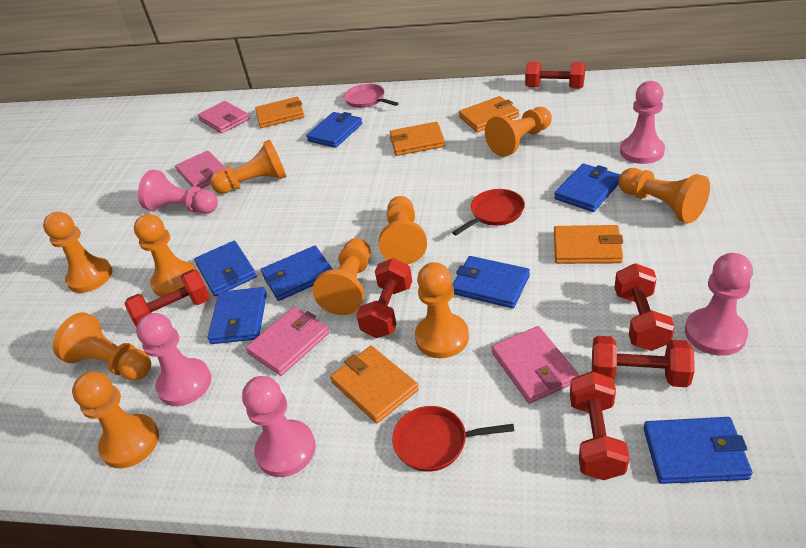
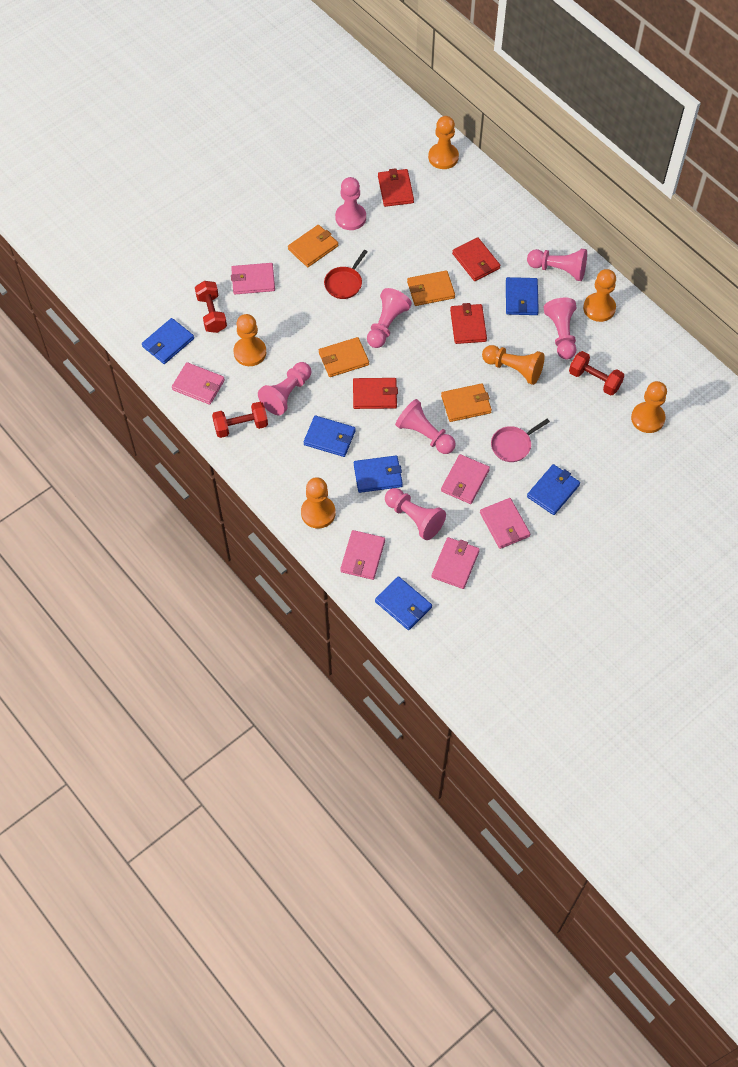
blue wallet: [194,241,257,296] [207,287,267,344] [261,246,332,301] [306,112,362,148] [452,256,530,308] [554,163,621,212] [644,417,752,484] = 7 -> [142,318,194,364] [304,415,356,457] [354,456,403,493] [375,576,432,630] [506,277,539,315] [527,464,580,515] = 6
orange pawn: [43,212,113,293] [53,312,151,381] [72,372,159,468] [134,214,196,297] [210,140,287,194] [312,238,371,315] [379,196,427,264] [415,262,469,358] [485,107,552,157] [618,168,710,223] = 10 -> [234,314,266,366] [301,477,336,528] [428,116,459,169] [482,345,545,385] [583,269,616,322] [631,381,667,433] = 6
orange wallet: [255,97,304,128] [330,346,419,423] [390,122,445,156] [459,96,519,132] [554,225,623,264] = 5 -> [288,225,338,267] [319,337,369,377] [407,270,455,306] [441,383,492,422] = 4
pink pawn: [136,313,211,406] [138,170,218,214] [242,376,316,477] [620,81,665,164] [685,253,753,356] = 5 -> [258,362,311,415] [335,177,366,230] [367,288,412,348] [385,488,446,540] [395,399,456,454] [527,249,587,281] [543,298,577,359] = 7
pink wallet: [175,151,227,189] [198,101,249,134] [246,307,329,376] [491,326,579,404] = 4 -> [172,362,225,405] [231,263,275,294] [340,530,385,580] [431,537,480,589] [441,454,490,504] [480,498,530,549] = 6
red dumbbell: [125,269,210,327] [356,258,412,338] [525,61,585,88] [570,371,629,480] [592,336,695,387] [614,263,675,351] = 6 -> [195,281,227,333] [212,402,268,438] [569,351,624,396] = 3
red pan: [392,406,514,472] [452,189,525,236] = 2 -> [324,250,368,299] = 1
red wallet: none = 0 -> [353,378,398,409] [378,168,414,207] [450,303,487,344] [452,237,500,281] = 4

